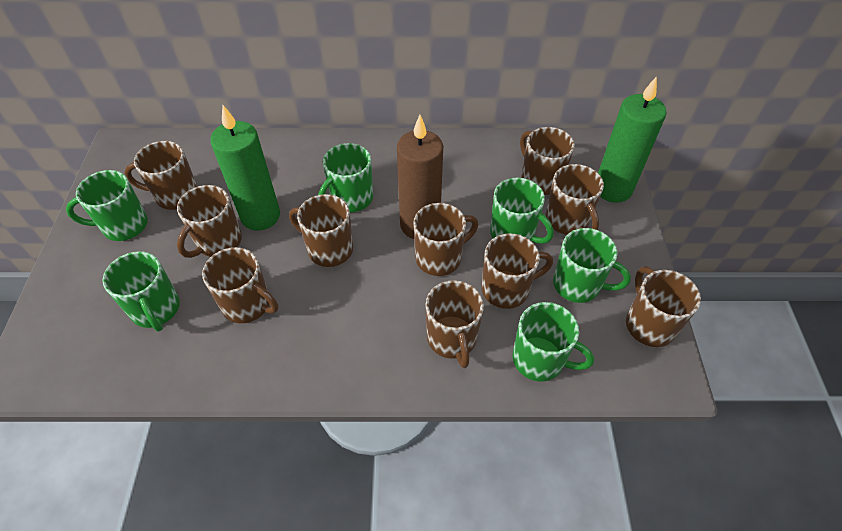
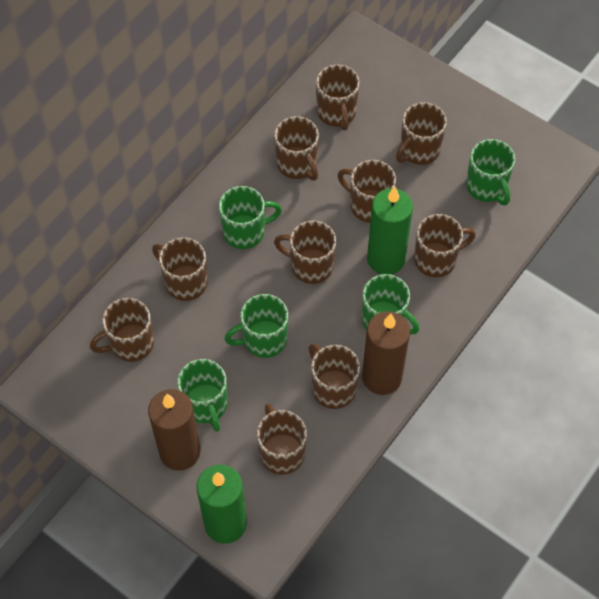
brown candle: [397,115,443,239] = 1 -> [148,389,200,471] [362,311,410,395] = 2
green mug: [66,170,148,241] [103,251,180,332] [318,143,373,212] [490,178,554,244] [513,302,594,382] [553,228,631,303] = 6 -> [177,359,228,432] [219,186,282,249] [224,294,288,358] [362,274,419,334] [466,139,515,205] = 5

